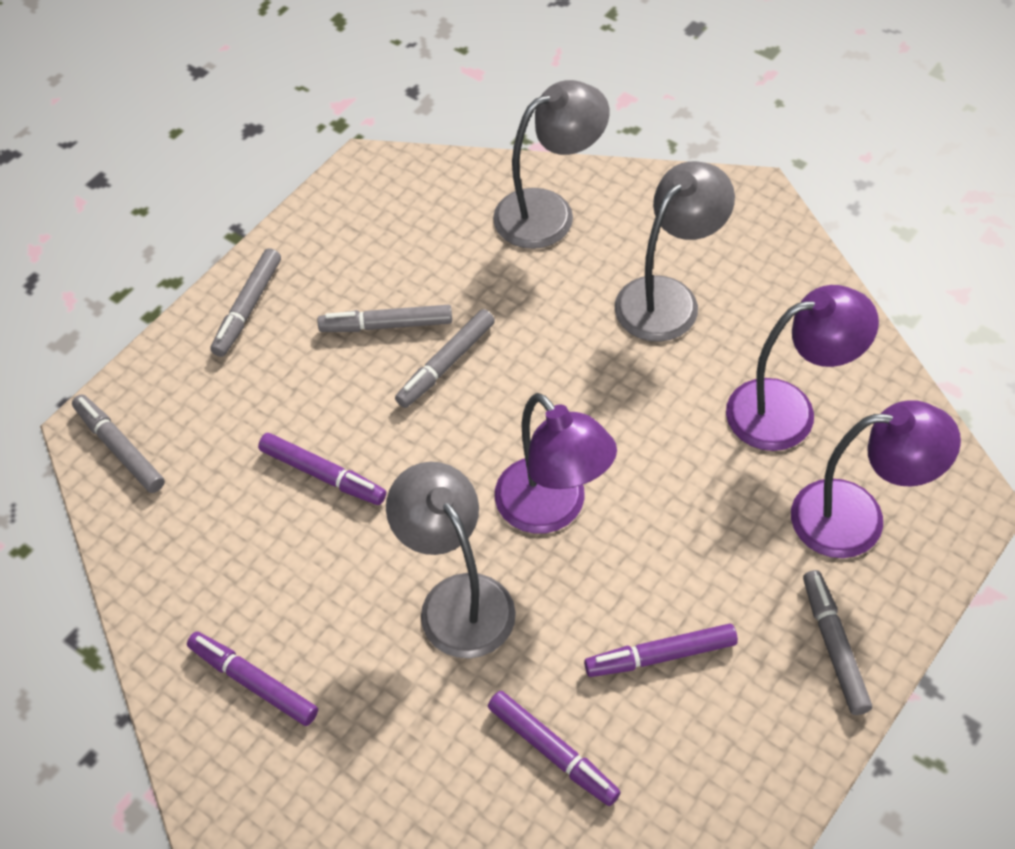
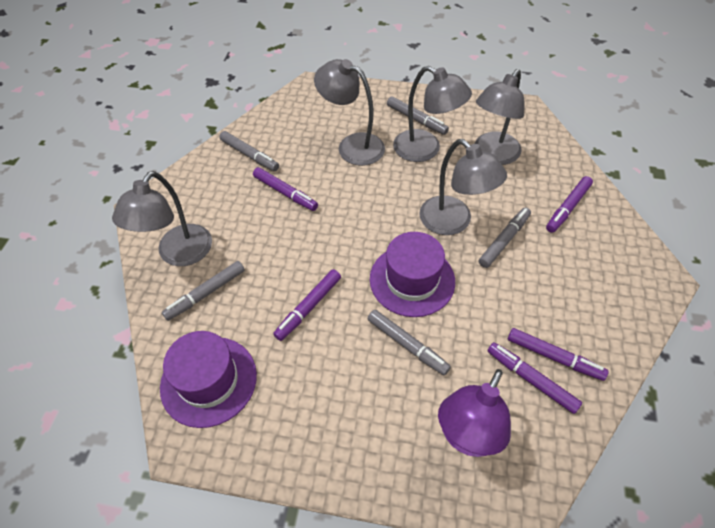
grey lamp: [386,462,516,658] [493,80,610,249] [615,161,735,342] = 3 -> [112,171,212,266] [314,59,385,166] [393,66,472,162] [419,139,507,235] [475,69,525,165] = 5
purple hat: none = 0 -> [160,331,257,428] [370,232,455,317] = 2
purple lamp: [495,393,617,534] [726,285,879,451] [791,400,961,558] = 3 -> [438,369,511,457] = 1
purple marker: [187,632,318,726] [258,433,386,505] [488,691,621,806] [584,624,738,677] = 4 -> [253,167,318,211] [273,269,341,341] [488,342,582,414] [508,328,608,381] [546,176,593,233] = 5

